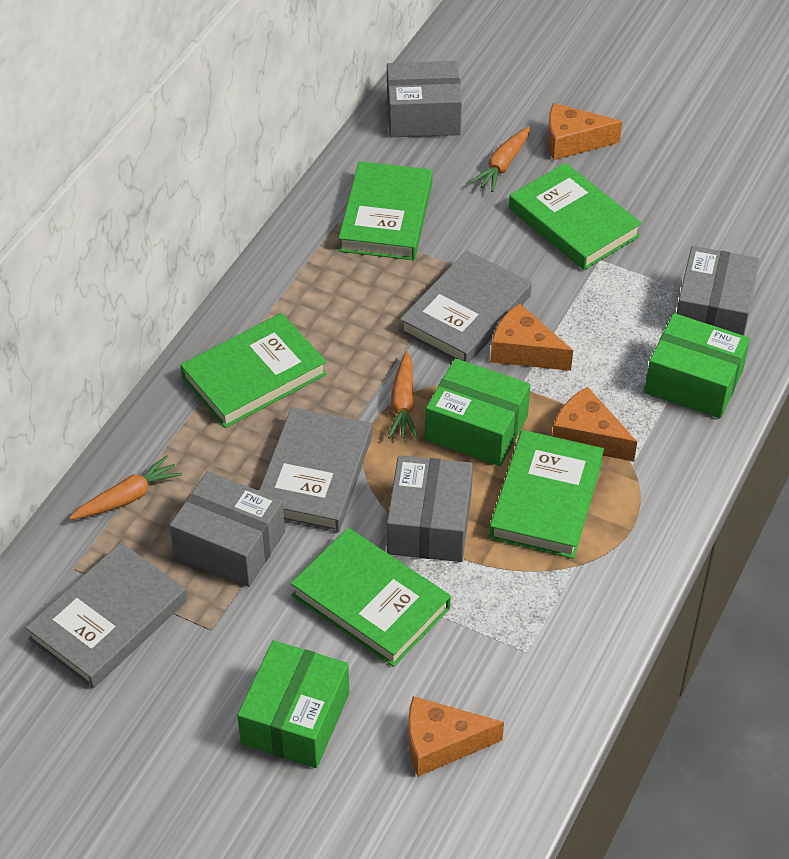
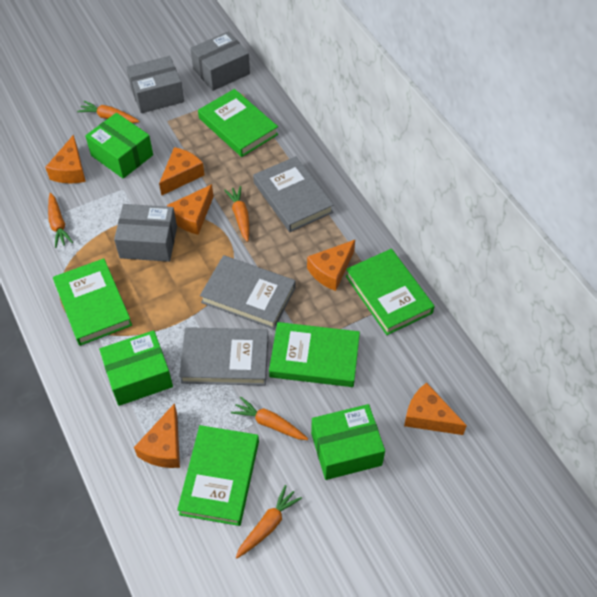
grey box: [169,471,285,587] [387,61,462,137] [387,455,473,562] [676,246,760,336] = 4 -> [114,204,177,262] [126,56,184,113] [190,32,250,91] = 3
orange carrot: [70,455,182,520] [388,351,418,439] [470,127,530,192] = 3 -> [48,193,73,248] [77,101,140,123] [224,186,249,242] [231,396,308,440] [236,485,302,558] = 5
orange cheese: [408,696,504,776] [491,304,573,371] [547,103,622,160] [552,387,637,462] = 4 -> [45,135,86,183] [134,403,180,468] [159,147,205,196] [167,184,214,235] [307,240,355,291] [404,383,467,435] = 6

